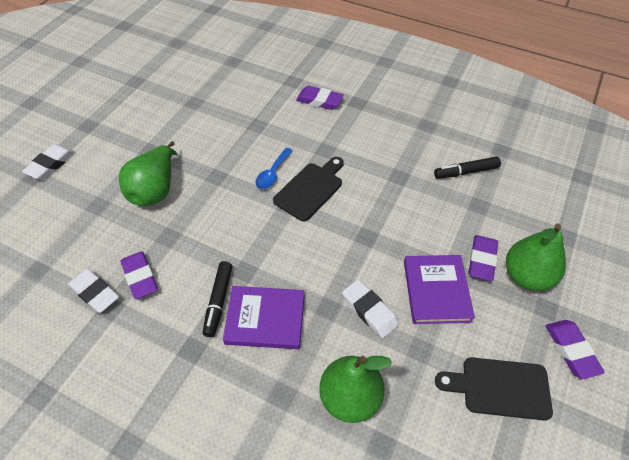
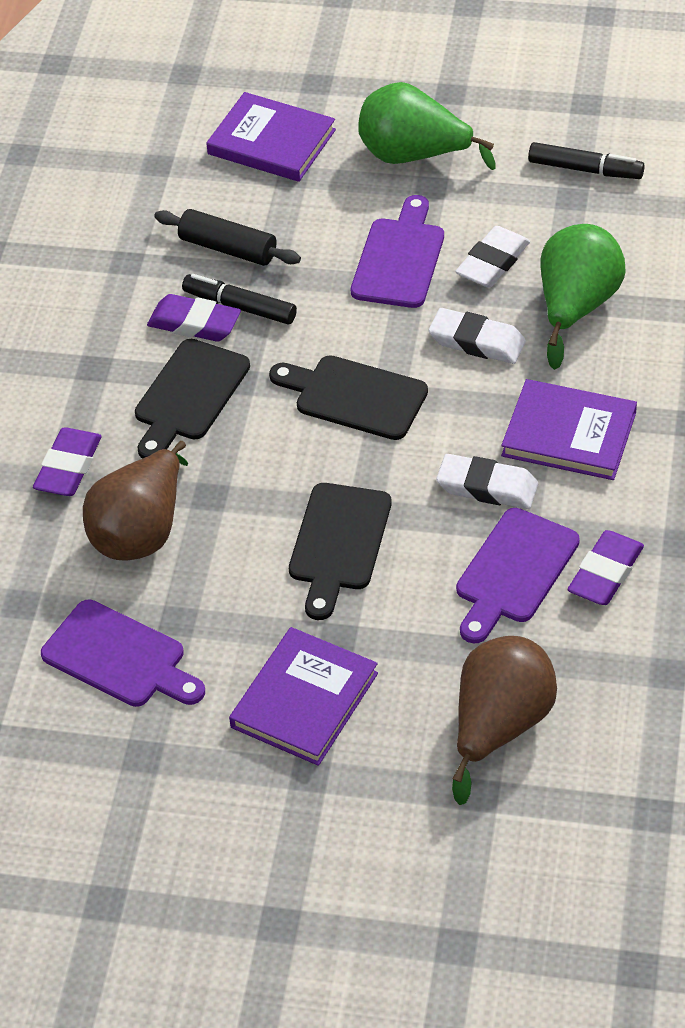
black cutting board: [273,157,344,222] [435,357,553,421] = 2 -> [135,339,250,458] [269,355,428,440] [289,483,392,620] = 3
black rolling pin: none = 0 -> [154,209,301,266] = 1
blue spoon: [255,148,293,189] = 1 -> none = 0
brown pear: none = 0 -> [83,441,188,561] [452,636,557,805] = 2
green pear: [119,141,177,206] [319,356,392,423] [506,224,566,291] = 3 -> [358,82,496,170] [540,224,626,370] = 2
purple book: [223,286,304,349] [404,255,475,324] = 2 -> [206,92,336,182] [229,627,378,766] [501,379,637,480] = 3
purple cutting board: none = 0 -> [41,600,205,707] [351,195,444,308] [456,508,580,644] = 3
purple eraser: [120,251,158,299] [296,86,344,110] [468,235,498,281] [546,320,605,379] = 4 -> [33,427,102,496] [147,294,241,342] [567,530,644,605] = 3

